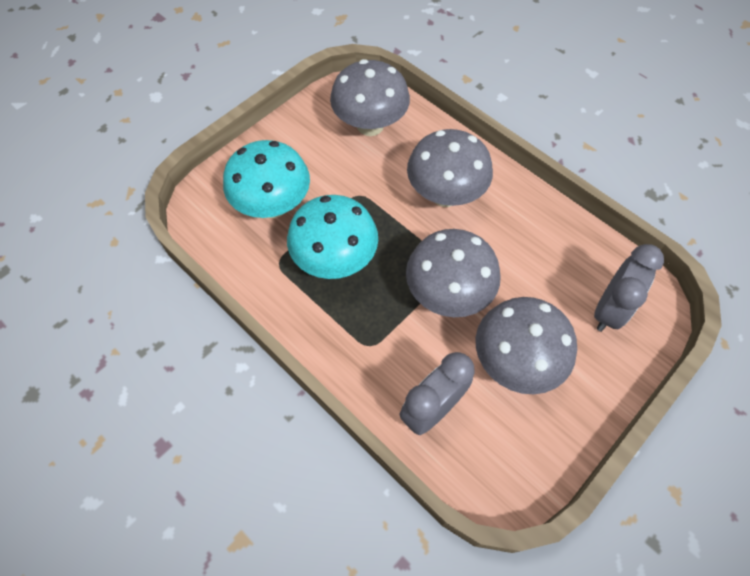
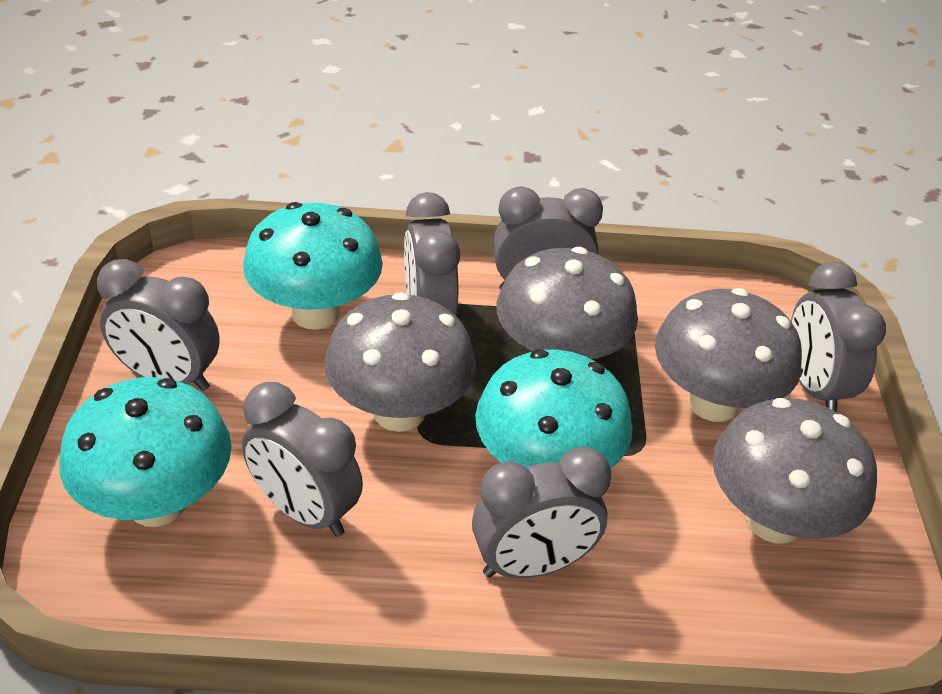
grey clock: [400,352,475,435] [594,244,664,332] = 2 -> [97,259,219,391] [242,382,363,537] [404,192,460,316] [472,447,611,578] [494,186,603,289] [791,262,886,412] = 6
turquoise mushroom: [223,140,310,218] [287,195,378,279] = 2 -> [59,377,232,527] [243,202,383,330] [475,349,632,468] = 3

